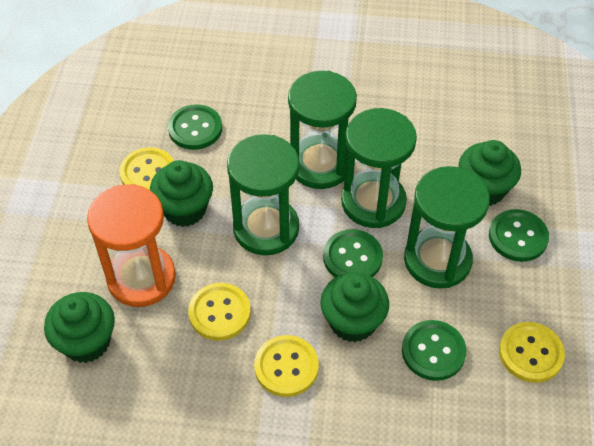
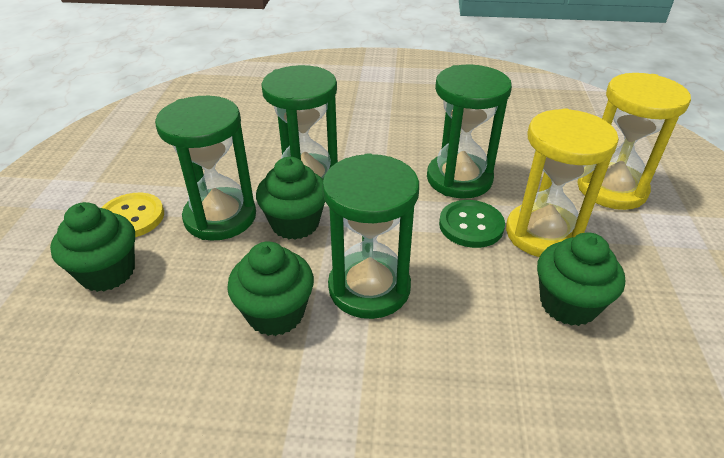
green button: [168,105,222,150] [323,229,383,277] [402,320,466,381] [489,209,549,262] = 4 -> [439,200,505,248] = 1
orange hourglass: [87,184,176,307] = 1 -> none = 0
yellow button: [119,148,174,190] [188,283,251,340] [254,335,319,397] [499,322,565,383] = 4 -> [101,193,164,237] = 1
yellow hourglass: none = 0 -> [506,108,619,257] [577,73,691,210] = 2

